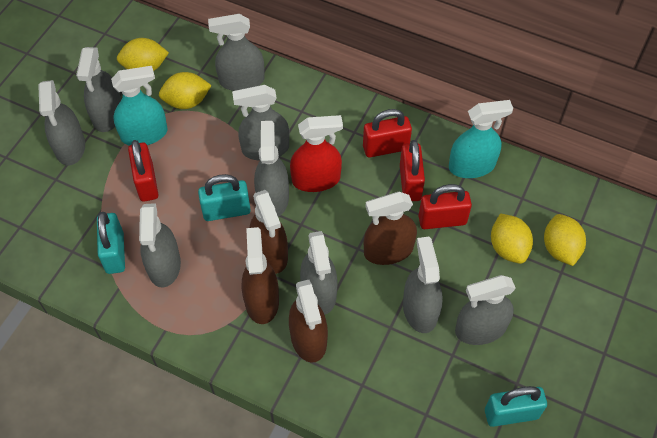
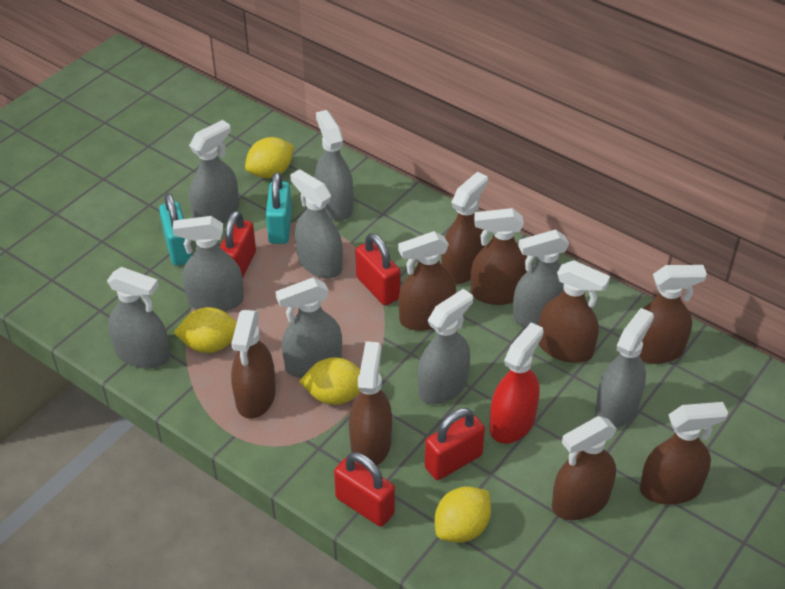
brown spray bottle: [242,227,279,324] [250,190,288,274] [289,280,328,363] [364,192,417,265] = 4 -> [231,310,276,419] [349,341,392,465] [398,231,456,331] [441,172,488,284] [471,208,527,305] [538,260,610,363] [552,416,617,520] [639,265,707,364] [640,402,728,505] = 9
turquoise padlock: [97,212,125,274] [198,174,251,221] [485,386,547,427] = 3 -> [159,193,192,266] [266,172,292,244] = 2
turquoise spray bottle: [111,66,167,146] [449,100,513,178] = 2 -> none = 0

